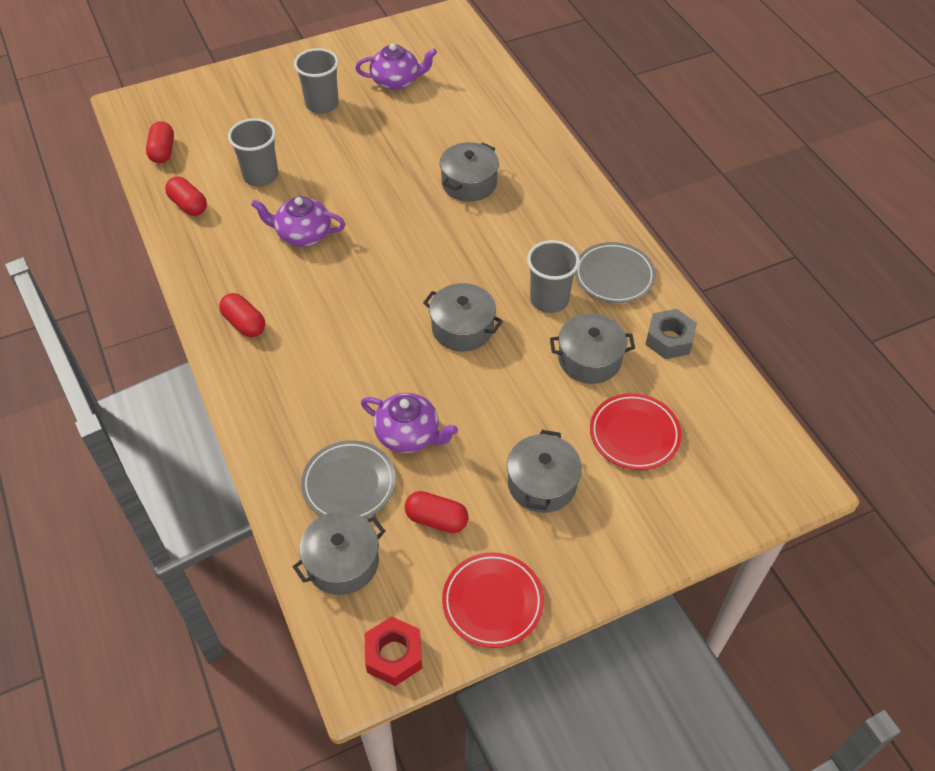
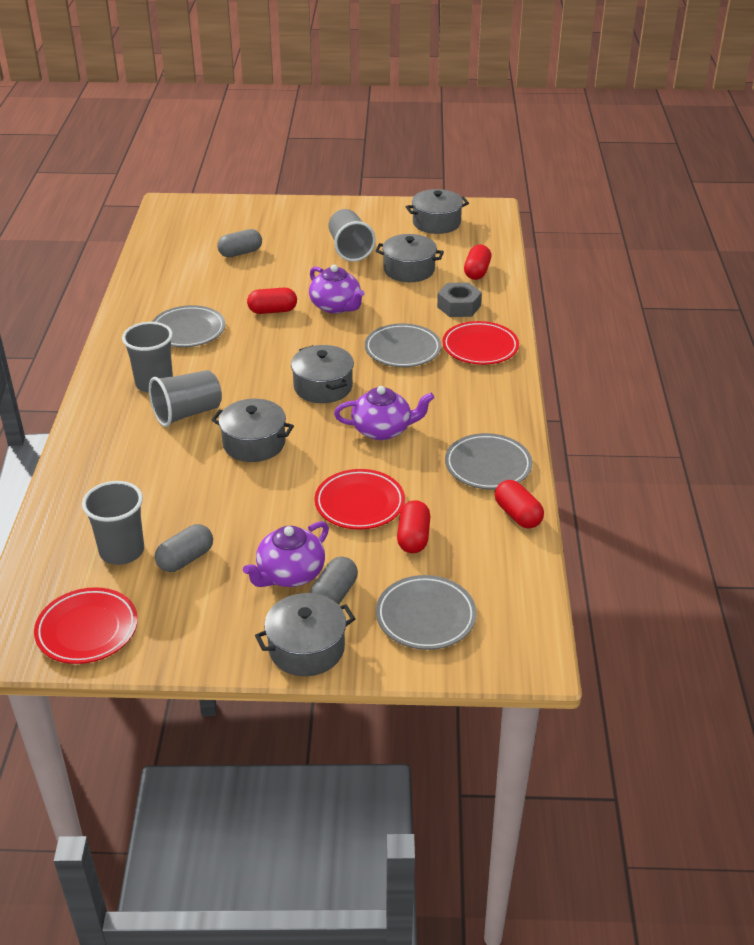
grey capsule: none = 0 -> [155,524,213,572] [217,229,262,257] [310,556,358,605] = 3
grey cup: [228,118,278,187] [294,48,339,114] [527,240,580,313] = 3 -> [82,481,144,565] [122,322,173,393] [149,370,222,427] [329,209,376,262] = 4
grey plate: [301,440,396,519] [575,242,656,303] = 2 -> [152,305,225,347] [365,323,441,367] [376,575,477,650] [445,433,532,489] = 4
red nut: [365,616,422,686] = 1 -> none = 0
red plate: [442,552,544,648] [590,393,682,470] = 2 -> [34,587,138,664] [314,469,405,530] [442,321,519,365] = 3

